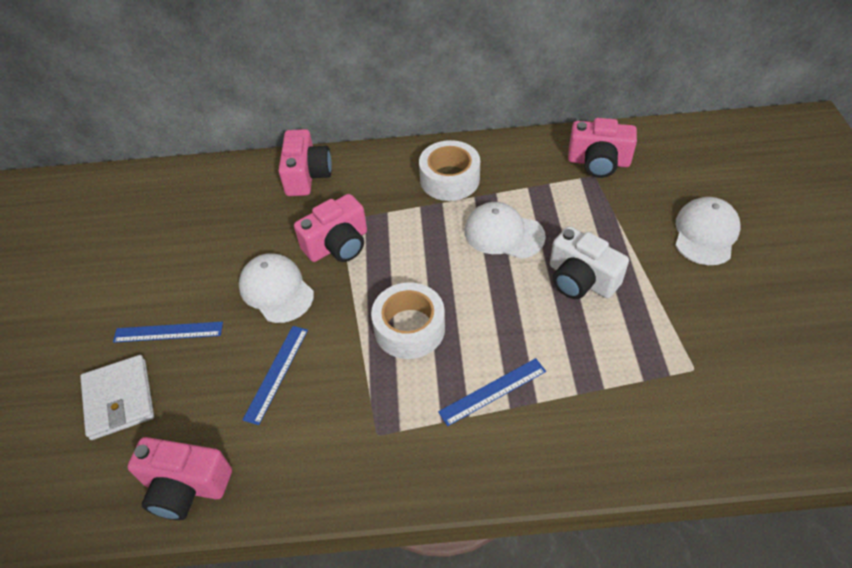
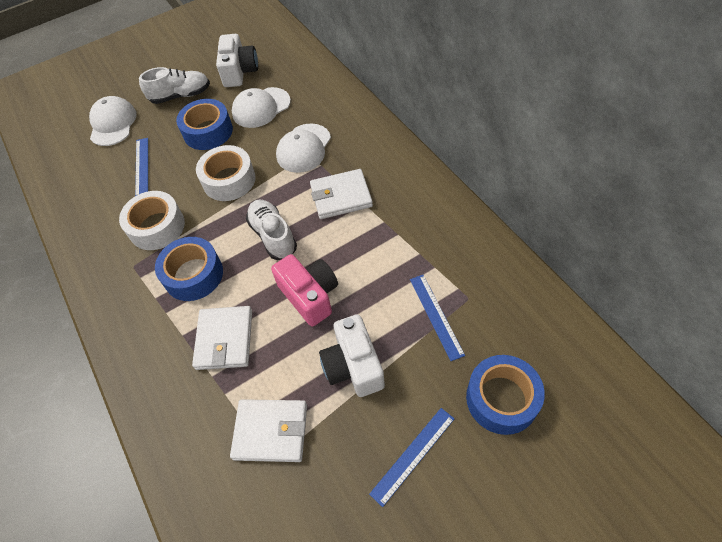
blue tape: none = 0 -> [155,237,223,301] [176,99,233,150] [466,355,545,435] = 3
pink camera: [128,437,232,520] [279,129,332,196] [294,194,367,262] [568,118,637,178] = 4 -> [271,254,338,327] = 1
white camera: [550,226,629,299] = 1 -> [216,34,258,87] [319,314,385,397] = 2
white shoe: none = 0 -> [139,67,210,104] [246,200,297,260] = 2
white wallet: [80,355,154,440] = 1 -> [192,306,252,370] [230,399,307,462] [310,169,373,219] = 3

